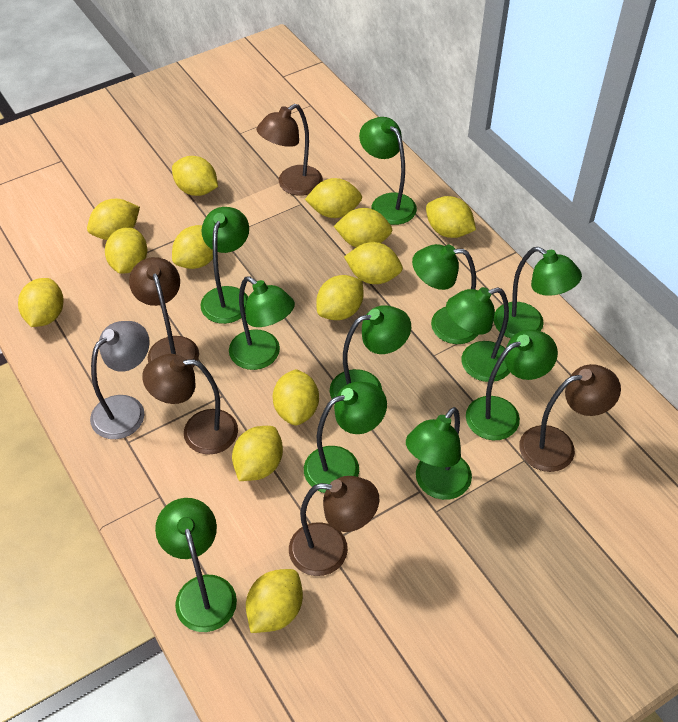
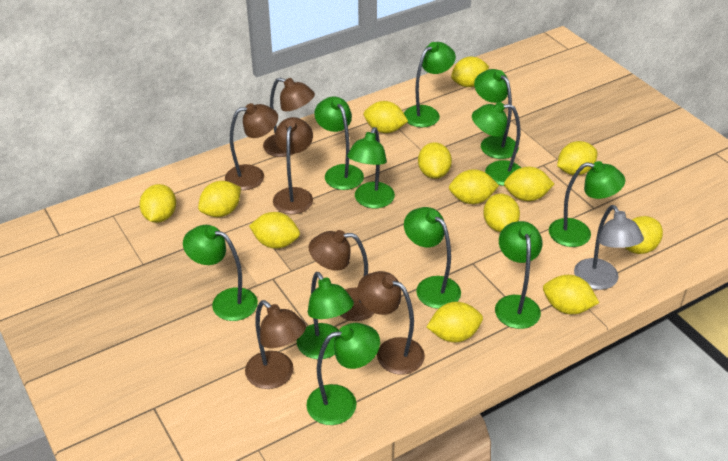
brown lamp: [129,257,199,367] [142,354,238,455] [256,104,323,196] [289,476,379,576] [519,364,621,472] = 5 -> [225,103,278,190] [245,300,306,389] [263,78,315,157] [273,117,313,214] [309,230,375,321] [357,271,425,375] = 6

